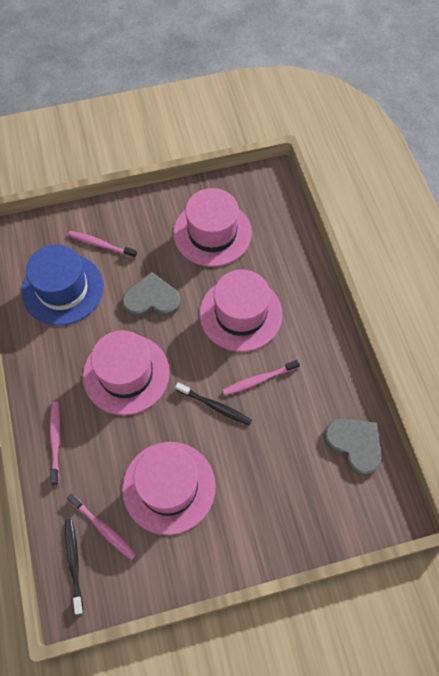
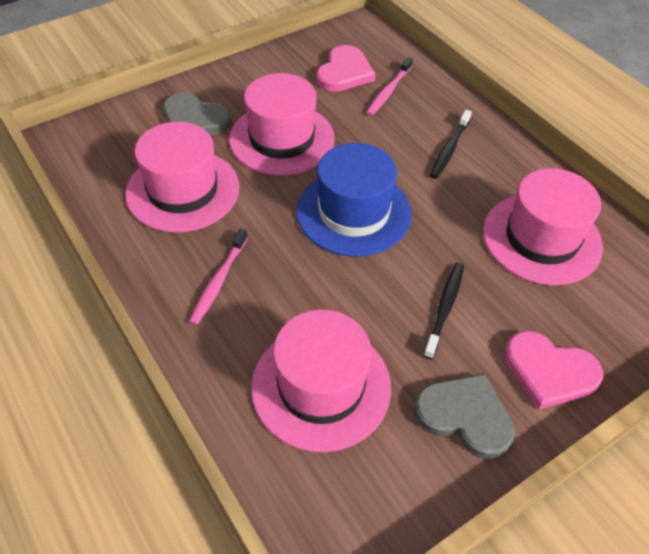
pink heart: none = 0 -> [316,45,375,92] [504,331,603,410] = 2
pink toothbrush: [50,402,60,485] [67,494,136,560] [68,231,137,258] [222,360,300,396] = 4 -> [189,229,248,325] [366,57,413,116] = 2

